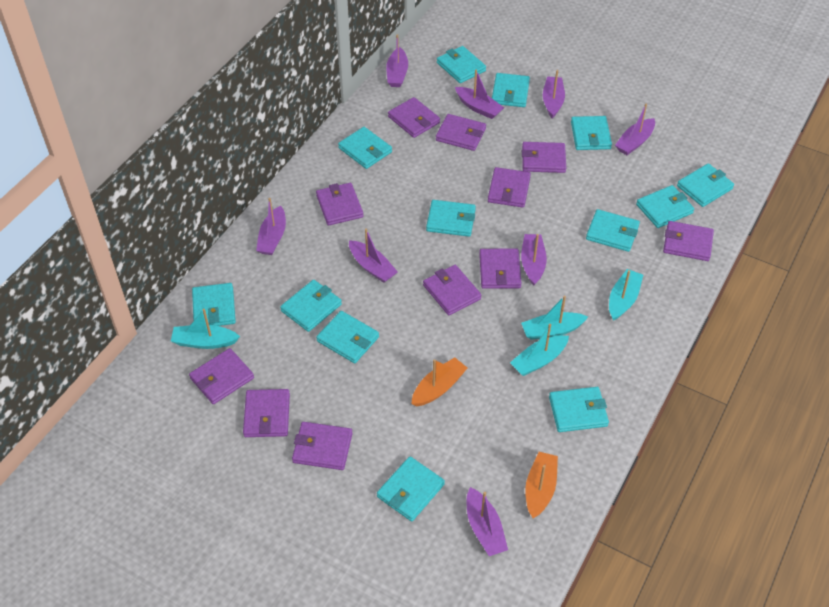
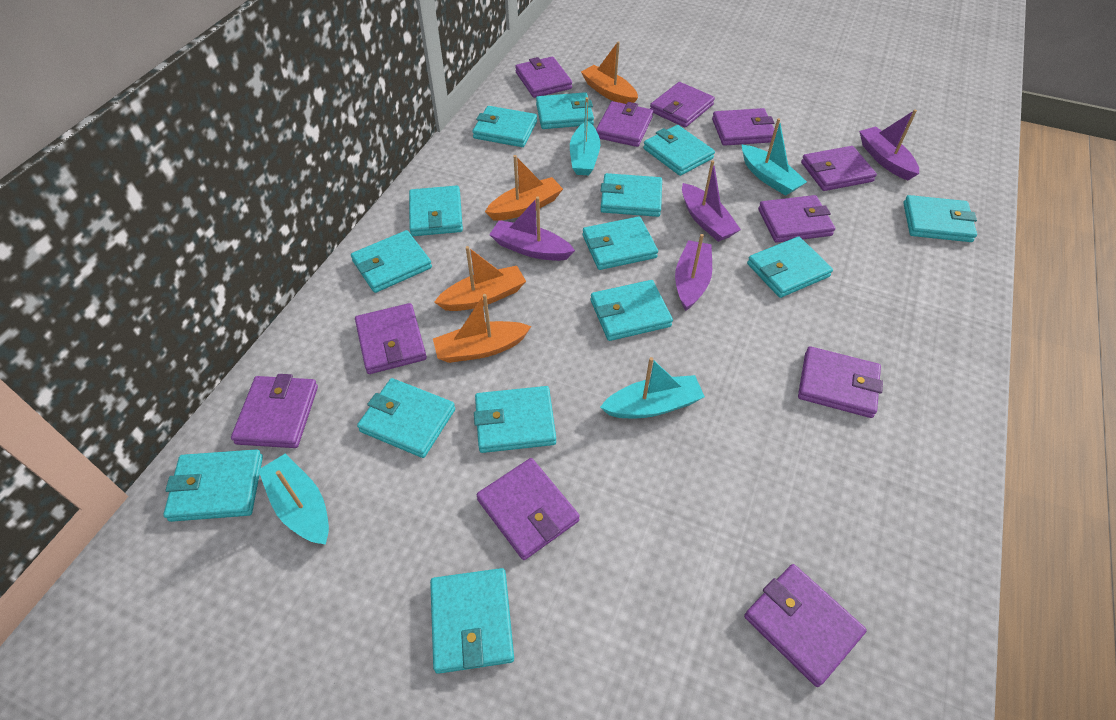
orange boat: [411,357,467,407] [525,452,558,518] = 2 -> [433,294,532,363] [434,246,526,311] [485,155,563,221] [581,41,638,104] = 4
purple boat: [256,198,286,255] [349,229,398,283] [386,34,408,87] [455,70,504,119] [467,487,508,556] [521,234,547,286] [543,70,565,118] [615,103,655,155] = 8 -> [489,197,575,261] [675,234,712,311] [682,160,741,242] [859,109,919,180] = 4
turquoise wallet: [192,283,236,326] [280,280,342,332] [316,311,379,363] [338,127,392,169] [377,456,445,522] [426,200,476,237] [437,46,486,83] [492,73,530,107] [549,387,609,432] [571,116,612,150] [586,209,640,252] [636,185,694,228] [677,163,734,207] = 13 -> [163,449,263,522] [351,230,432,293] [357,378,455,458] [409,186,463,236] [430,568,514,674] [472,106,537,147] [474,386,556,453] [536,92,594,129] [583,216,658,270] [591,280,673,341] [600,173,662,217] [643,125,715,176] [747,236,833,298] [903,195,977,242] = 14

